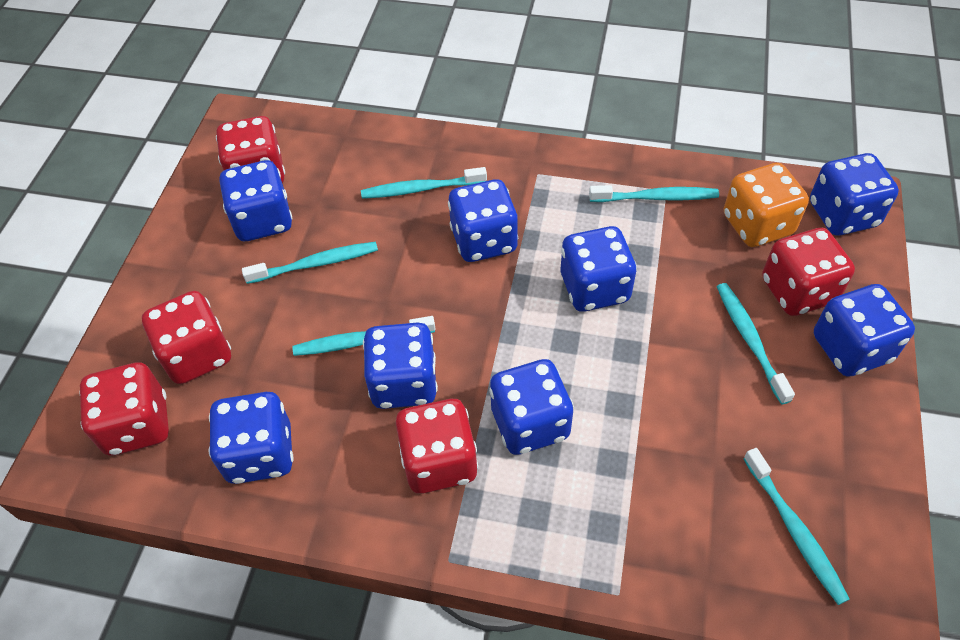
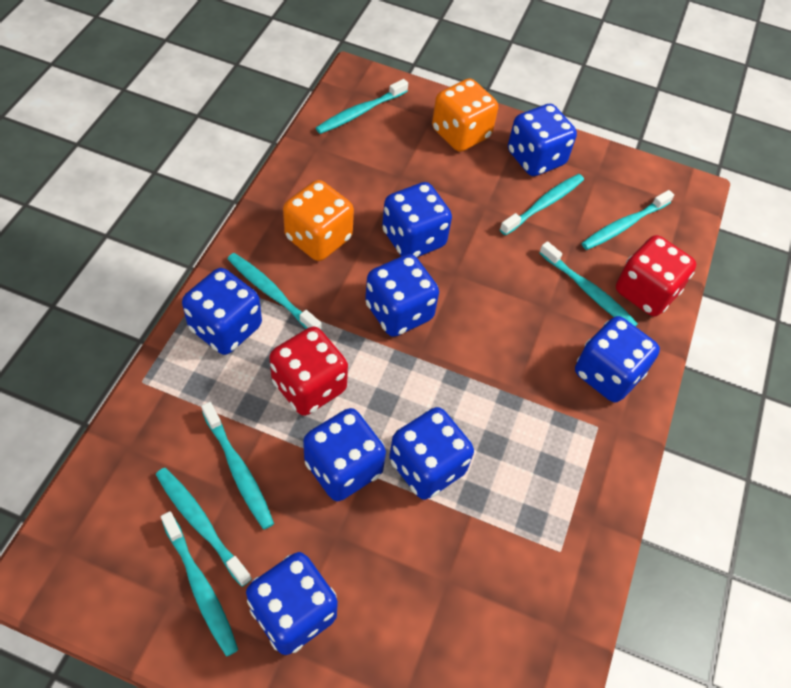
orange dice: [724,163,809,247] = 1 -> [283,180,354,261] [432,78,498,152] = 2
red dice: [79,362,169,456] [142,291,231,384] [216,116,285,183] [396,399,478,494] [762,228,855,316] = 5 -> [269,327,348,416] [616,235,696,316] = 2
turquoise toothbrush: [242,242,378,284] [292,316,435,356] [361,167,487,199] [589,185,719,202] [717,283,795,404] [743,448,850,605] = 6 -> [156,468,252,587] [161,511,238,657] [201,402,274,530] [228,253,322,329] [316,79,408,134] [500,174,584,236] [539,241,638,327] [582,190,674,250] = 8

